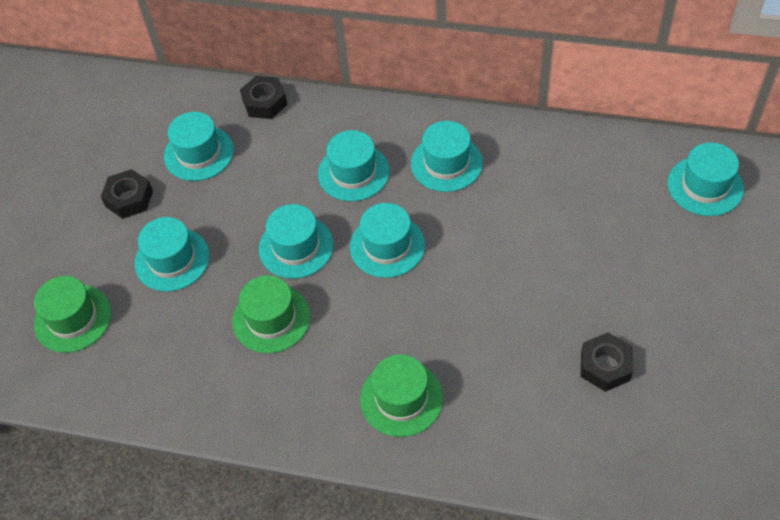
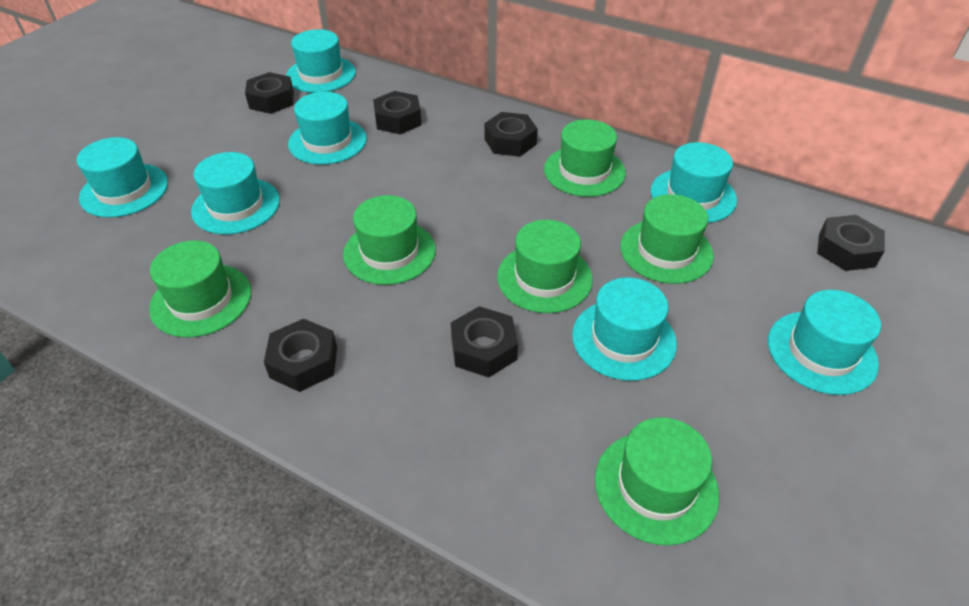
black nut: [101,169,153,219] [240,76,287,119] [581,332,633,392] = 3 -> [245,72,294,114] [264,319,337,392] [373,91,422,135] [451,306,518,378] [485,112,538,157] [817,215,885,271] = 6
green hat: [34,276,112,353] [232,275,311,353] [360,354,443,437] = 3 -> [149,240,251,337] [343,195,436,285] [497,220,593,313] [544,119,626,197] [595,417,719,545] [620,194,714,284] = 6

